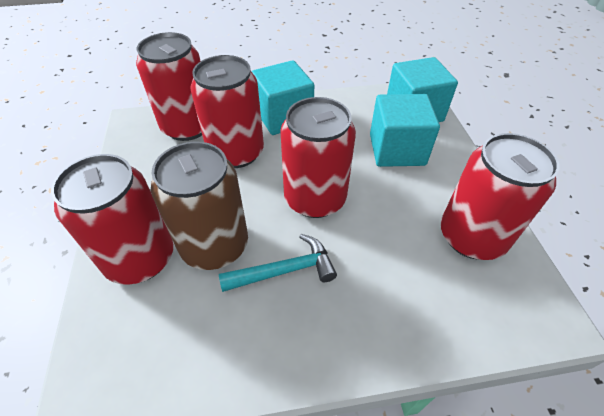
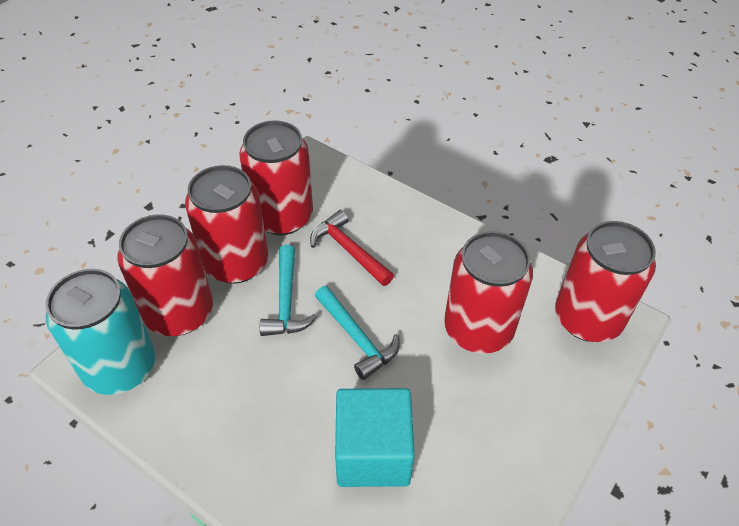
brown can: [151,141,248,270] = 1 -> none = 0
red hammer: none = 0 -> [310,210,394,286] = 1
turquoise can: none = 0 -> [46,269,156,395] = 1
turquoise cube: [251,60,314,135] [370,94,440,167] [387,57,458,122] = 3 -> [335,388,415,487] = 1
turquoise hammer: [219,234,337,292] = 1 -> [260,245,317,336] [315,286,400,380] = 2

